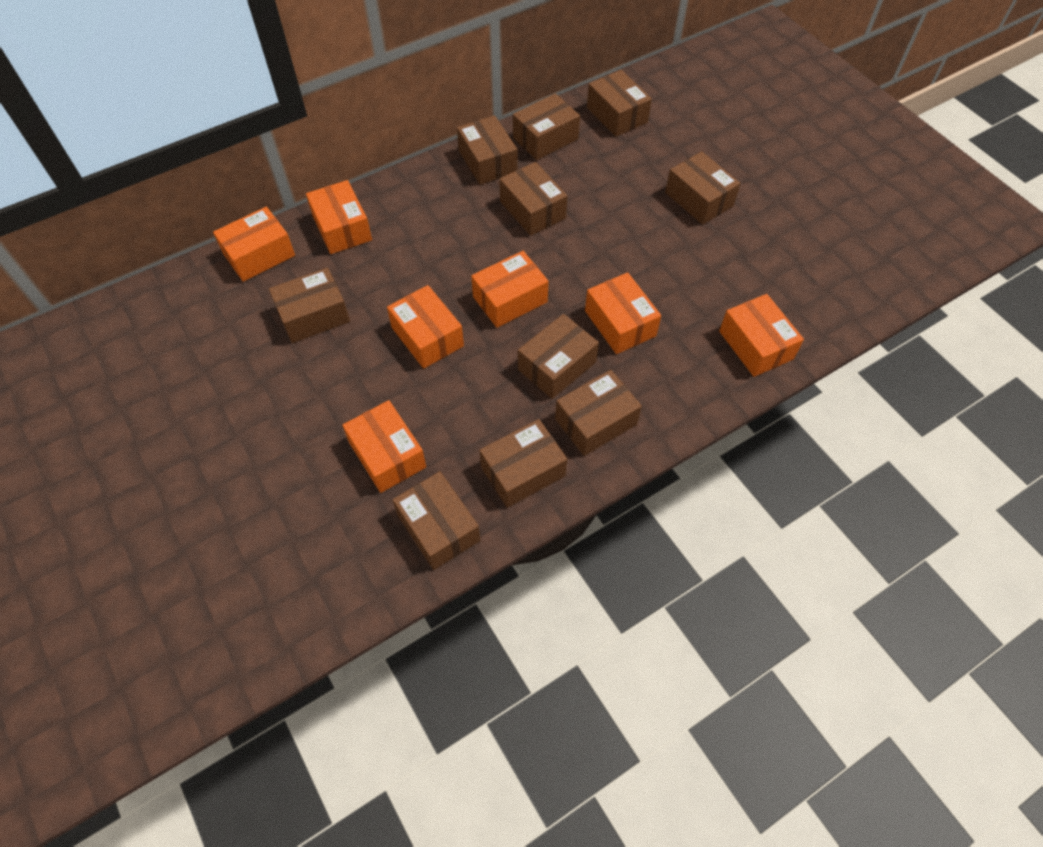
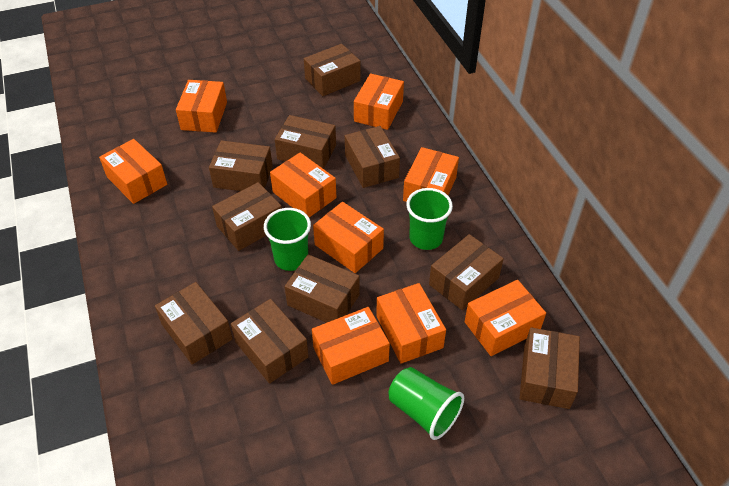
green cup: none = 0 -> [264,208,311,271] [388,367,464,440] [406,188,453,250] = 3
orange box: [213,207,295,282] [306,180,372,254] [342,400,426,493] [387,285,464,369] [471,251,549,328] [585,272,661,354] [719,294,804,377] = 7 -> [99,139,167,204] [176,80,227,133] [270,152,337,217] [312,307,390,385] [313,202,384,273] [354,73,404,130] [376,283,446,364] [403,147,459,202] [465,280,546,356] = 9

